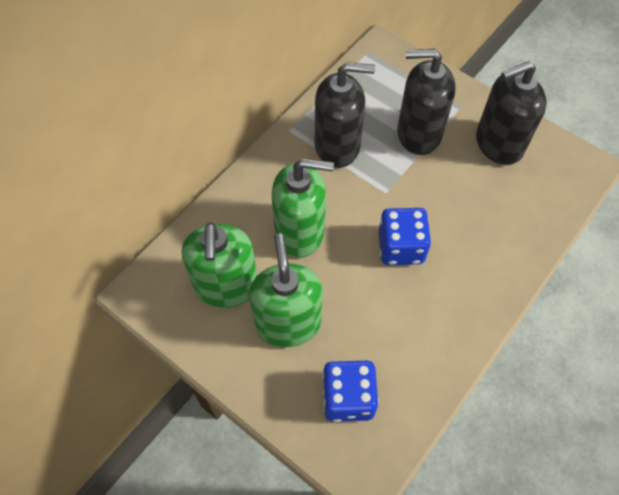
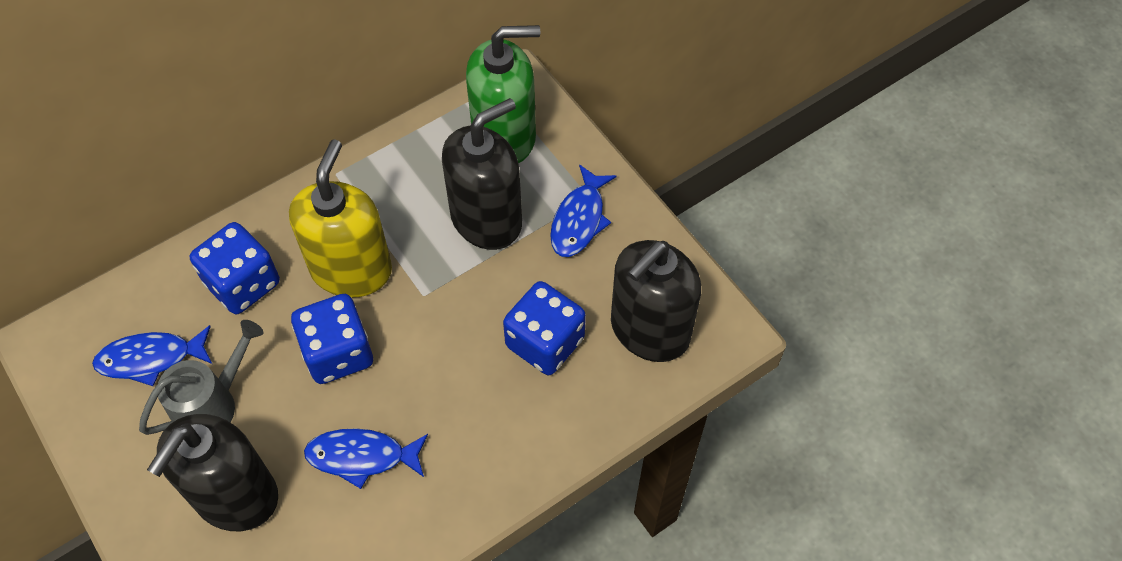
blue dice: [322,360,379,422] [379,208,431,265] = 2 -> [190,222,280,314] [291,294,373,384] [503,281,586,375] = 3
blue fish: none = 0 -> [92,325,212,386] [304,428,428,489] [550,165,617,257] = 3
green soap dispenser: [182,222,257,308] [249,234,322,347] [272,158,334,258] = 3 -> [466,25,540,163] = 1
grey watering can: none = 0 -> [139,320,263,435] = 1
yellow soap dispenser: none = 0 -> [289,139,392,298] = 1

